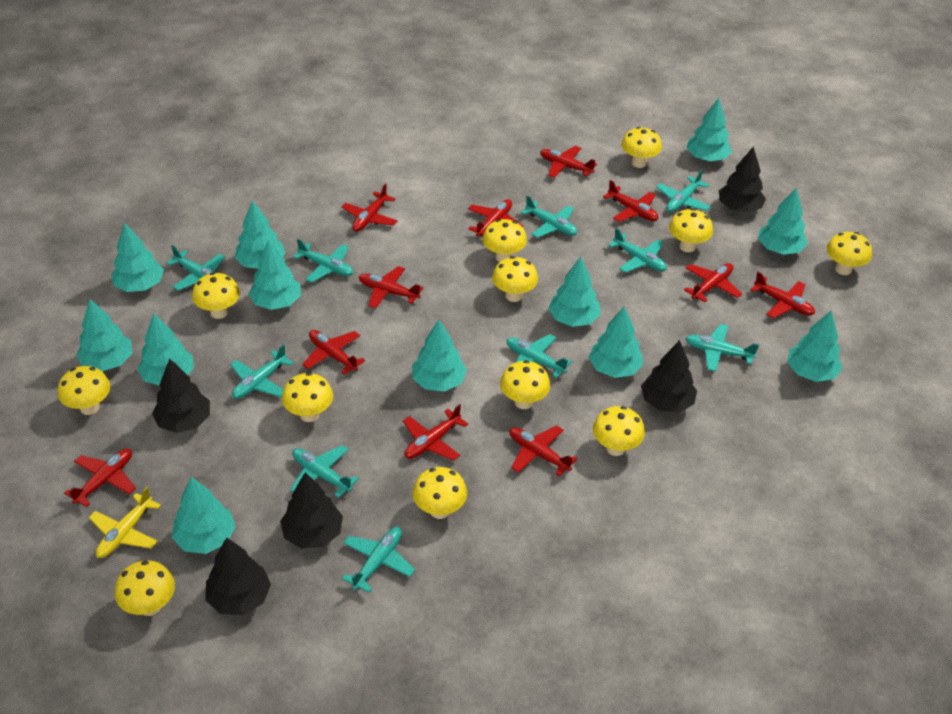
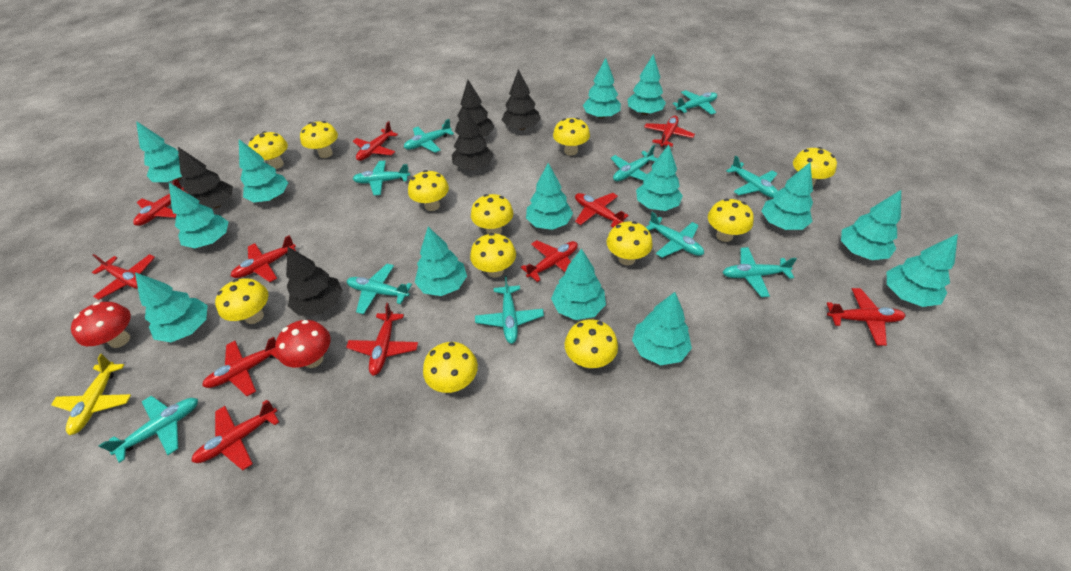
red mushroom: none = 0 -> [71,302,131,348] [275,320,330,368] = 2
turquoise tree: [76,299,132,371] [111,223,164,292] [137,313,194,386] [172,477,236,554] [234,200,286,269] [249,239,301,310] [412,320,467,392] [548,257,601,327] [589,306,643,378] [686,98,732,161] [758,187,808,255] [787,310,843,382] = 12 -> [135,272,208,342] [136,121,182,182] [169,183,228,248] [239,139,288,203] [414,227,467,296] [526,163,573,230] [551,248,606,320] [583,58,621,119] [628,54,666,115] [632,292,692,365] [636,145,683,211] [762,162,813,230] [841,190,901,260] [887,234,958,307] = 14

